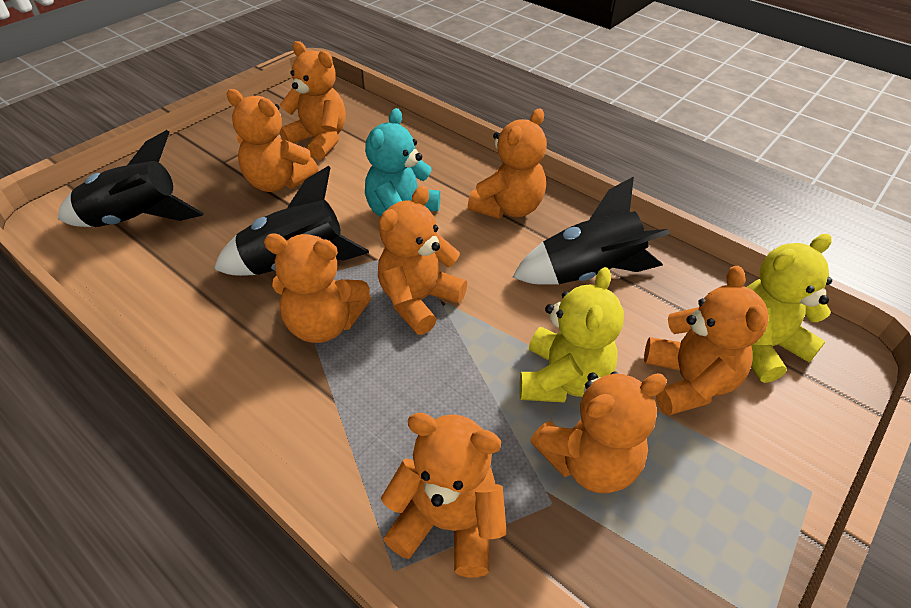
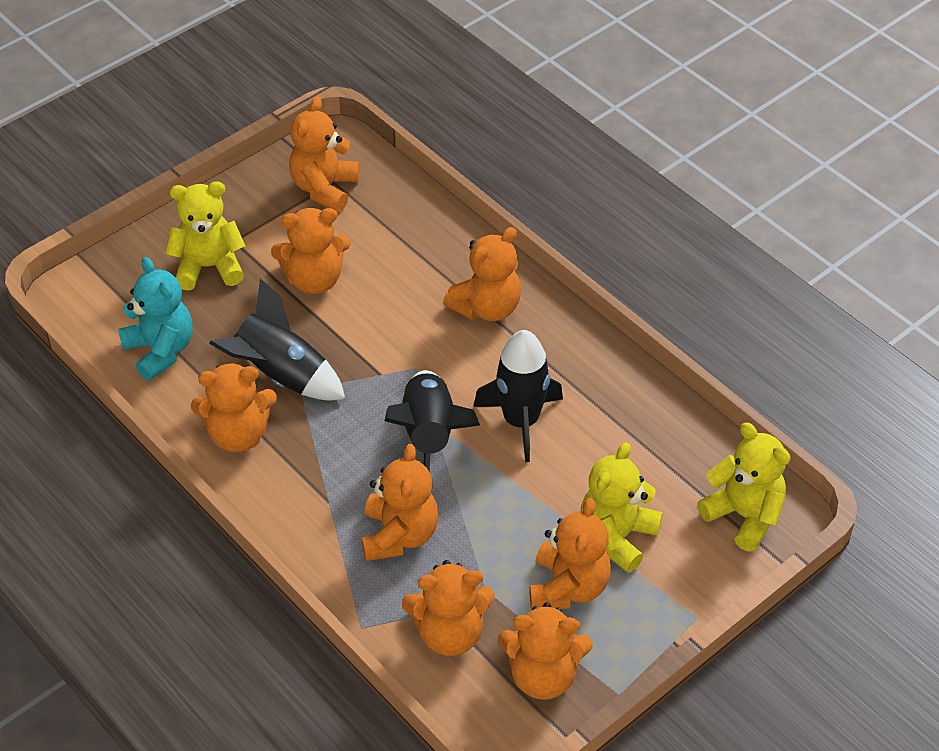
yellow teddy bear: [519,267,624,402] [747,234,832,383] = 2 -> [166,181,245,290] [581,442,662,573] [697,423,790,552] = 3

